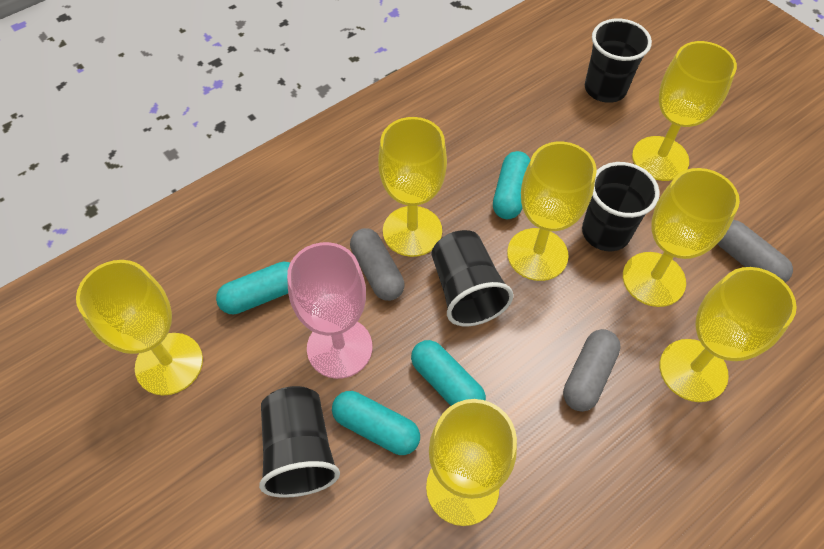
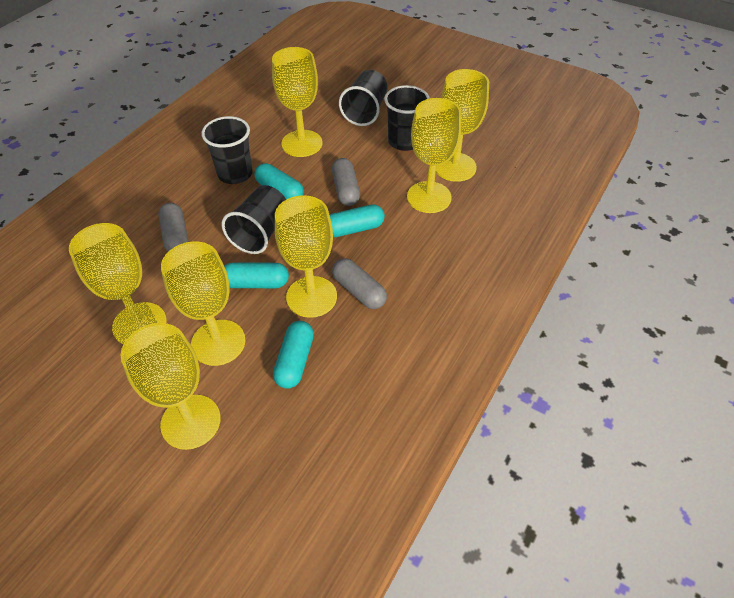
pink goblet: [287,242,372,379] = 1 -> none = 0

